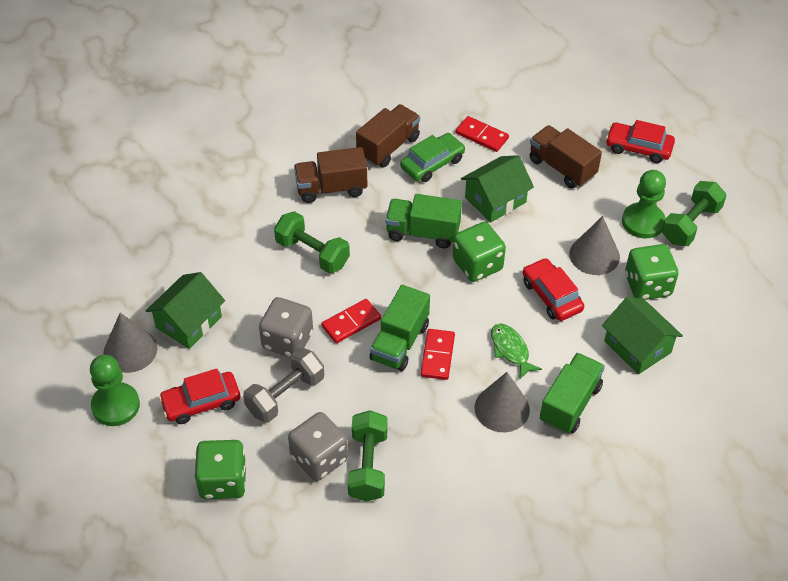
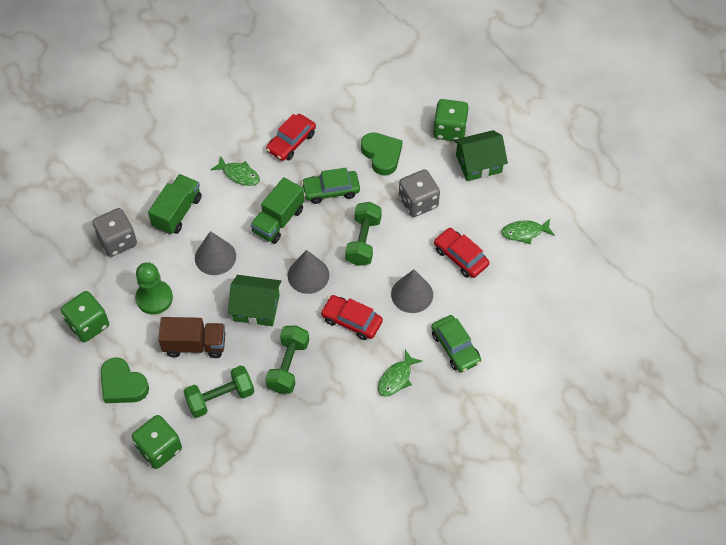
brown truck: [294,147,367,203] [356,104,420,168] [530,125,602,189] = 3 -> [158,317,225,358] = 1
green car: [400,133,465,182] = 1 -> [301,168,360,204] [431,315,481,373] = 2
green fish: [491,324,542,380] = 1 -> [211,157,260,186] [378,350,422,397] [501,219,555,244] = 3
green heart: none = 0 -> [101,358,149,403] [361,132,402,175] = 2
green house: [146,272,225,349] [461,155,534,223] [602,297,683,374] = 3 -> [228,275,282,326] [454,130,508,181] = 2
green pawn: [90,355,140,426] [622,170,666,238] = 2 -> [135,262,173,314] = 1
green truck: [370,285,430,371] [385,194,462,248] [540,353,605,434] = 3 -> [148,174,202,235] [251,177,304,244] = 2
grey dumbbell: [243,348,324,423] = 1 -> none = 0
red domino: [322,299,381,343] [420,329,455,380] [456,116,509,152] = 3 -> none = 0

